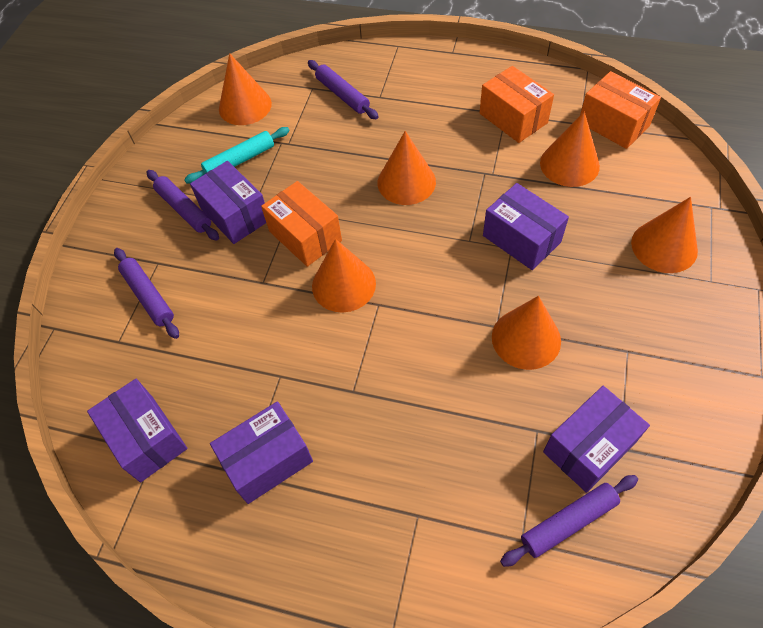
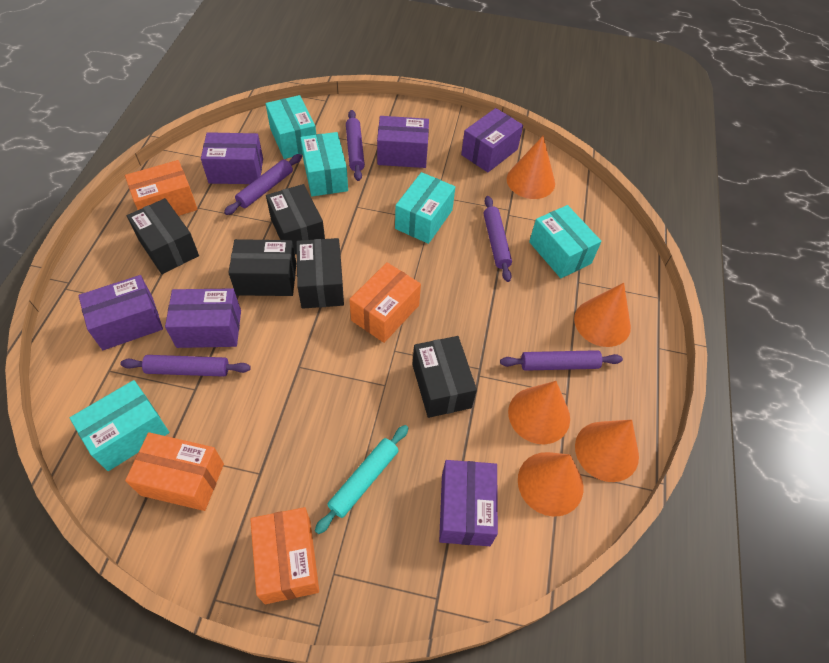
black box: none = 0 -> [127,198,199,274] [228,239,296,296] [266,184,325,254] [296,238,344,309] [412,336,477,418] = 5
orange box: [261,181,342,267] [479,66,554,143] [580,71,661,149] = 3 -> [125,160,198,216] [125,432,224,511] [250,507,319,604] [349,262,421,343] = 4
orange cone: [219,53,272,125] [312,239,376,313] [377,131,436,205] [492,296,561,370] [540,111,600,187] [631,197,698,273] = 6 -> [507,136,555,199] [508,381,570,444] [518,452,583,517] [574,283,631,347] [575,420,639,482] = 5
purple box: [87,379,187,482] [190,161,266,244] [210,401,313,504] [483,183,569,270] [543,386,650,493] = 5 -> [78,275,163,350] [165,288,241,348] [201,132,263,184] [377,116,429,168] [439,460,498,546] [461,108,523,172] = 6
purple rolling pin: [114,248,179,339] [147,170,219,241] [308,60,379,119] [500,475,638,567] = 4 -> [120,355,251,377] [224,154,302,215] [346,110,365,181] [484,196,512,282] [500,350,623,371] = 5
turquoise box: none = 0 -> [70,380,169,471] [266,95,316,159] [300,132,348,196] [395,172,455,244] [529,205,602,278] = 5

